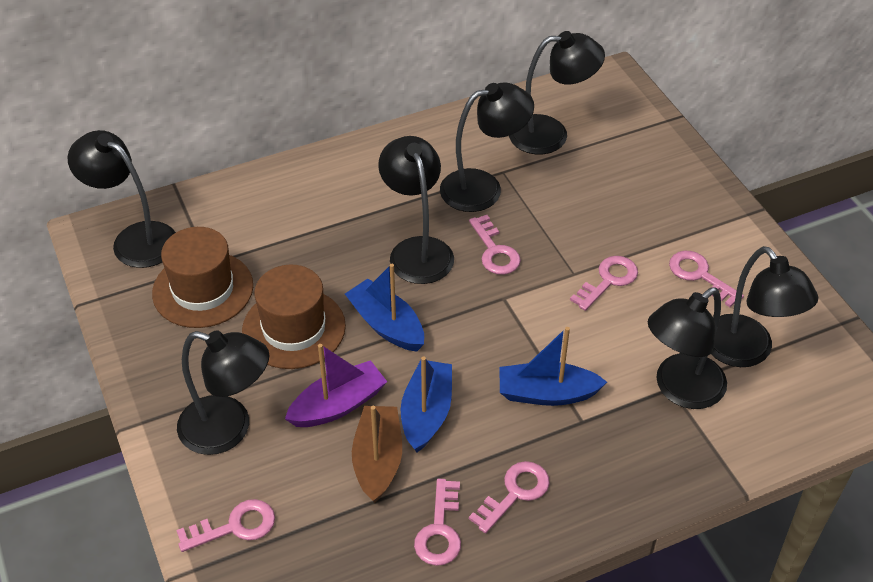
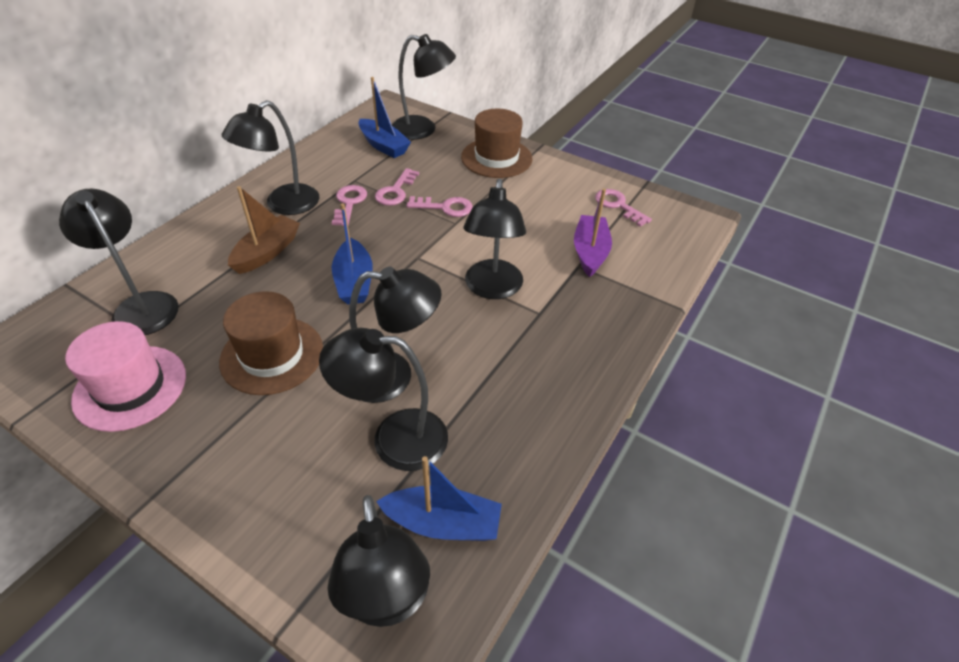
pink hat: none = 0 -> [65,321,186,432] = 1
pink key: [176,499,275,552] [414,479,461,566] [469,215,521,275] [469,461,550,534] [570,256,638,311] [669,251,744,307] = 6 -> [332,185,367,226] [375,168,419,206] [406,196,473,217] [595,189,652,227] = 4

